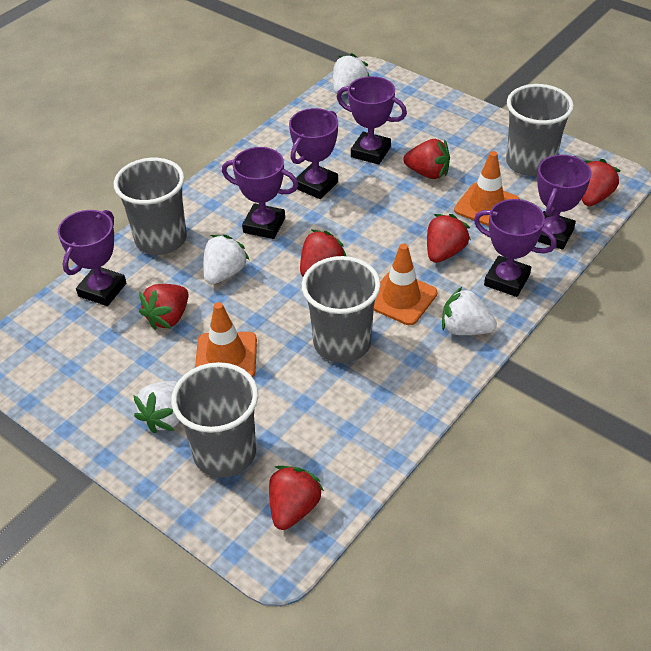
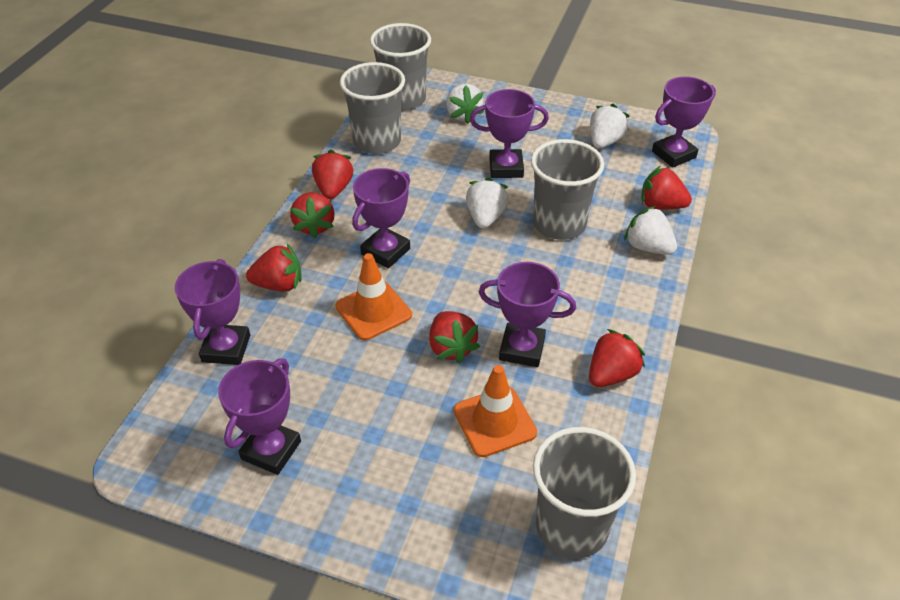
orange traffic cone: [195,302,257,378] [374,243,437,325] [454,151,519,226] = 3 -> [336,253,412,340] [454,365,537,457] = 2

